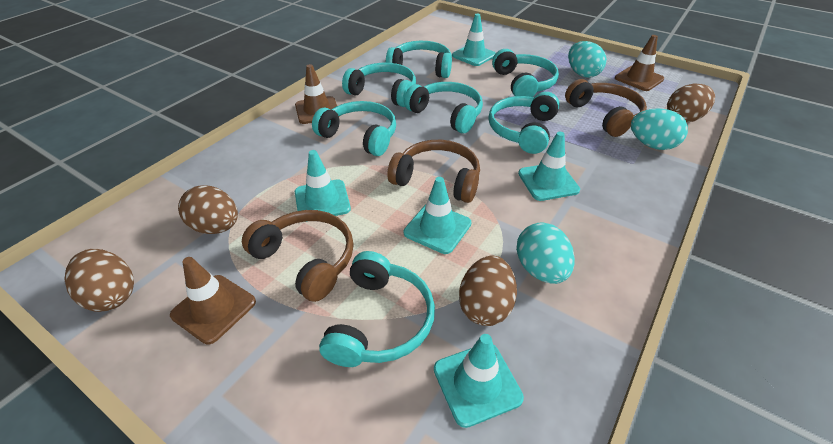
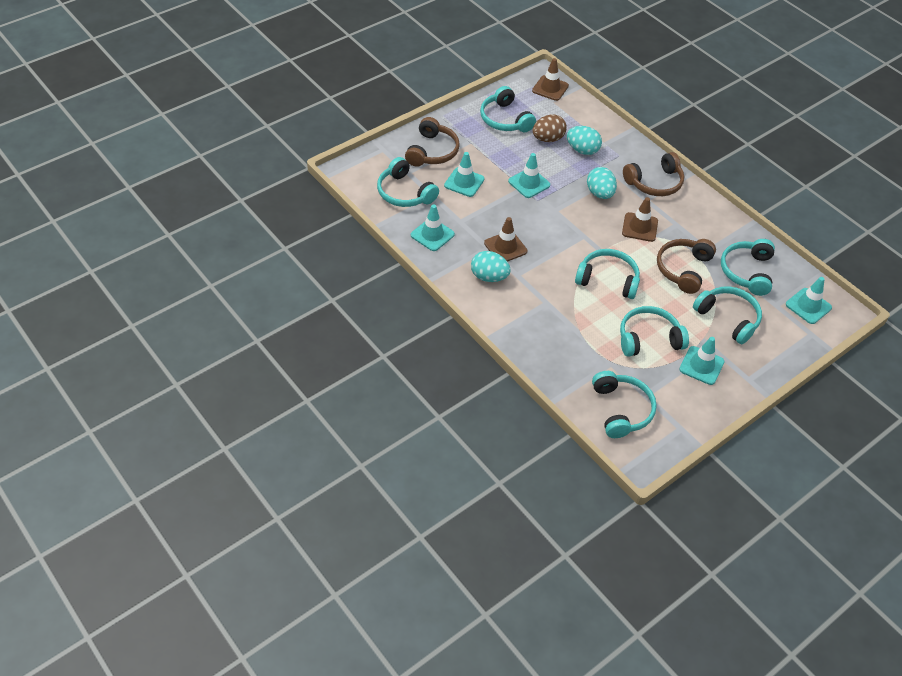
brown egg: [64,249,134,312] [178,185,238,234] [459,256,517,326] [667,84,715,123] = 4 -> [533,114,567,142] = 1

